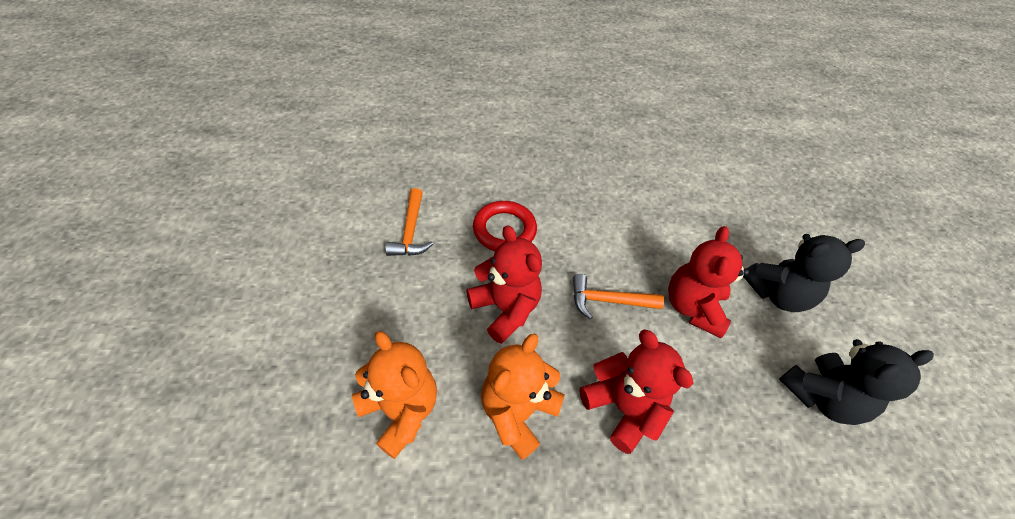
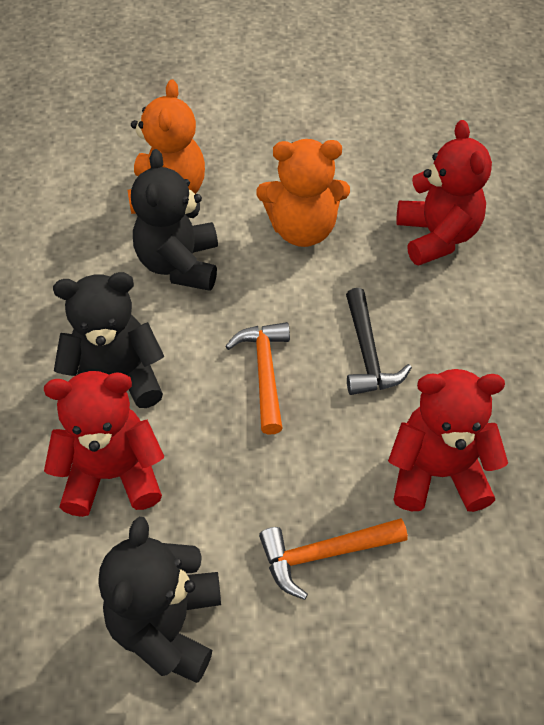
black hammer: none = 0 -> [346,288,412,395] = 1
black teddy bear: [743,234,865,312] [779,339,934,425] = 2 -> [53,272,164,408] [98,517,221,683] [131,149,218,291] = 3
red ring: [473,201,537,251] = 1 -> none = 0

